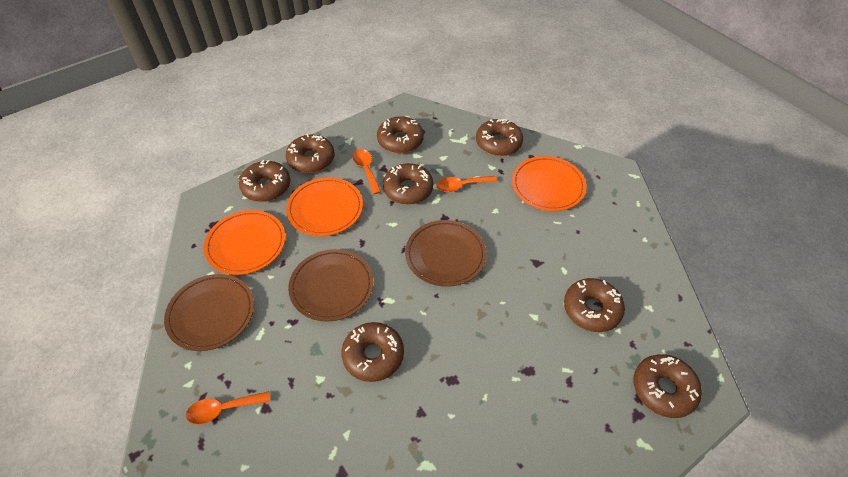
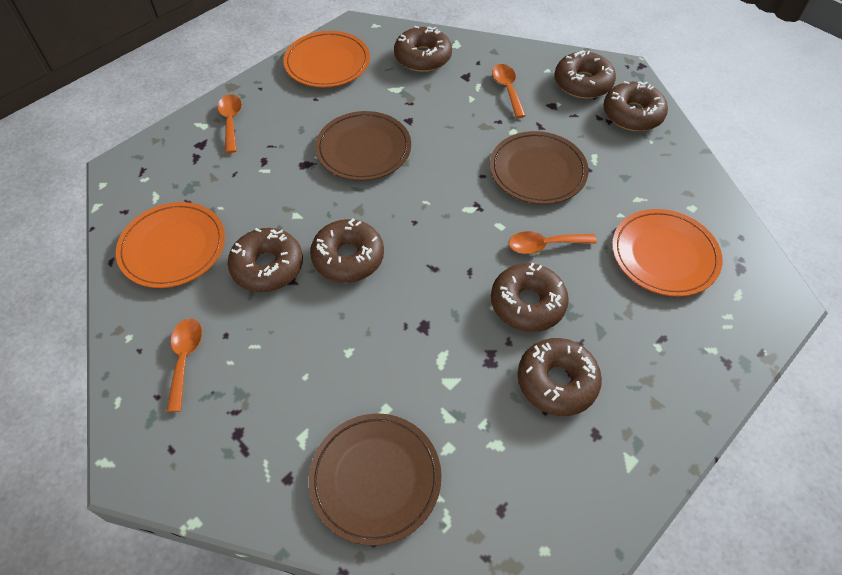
brown donut: [239,160,291,202] [286,134,335,173] [341,322,404,382] [377,116,424,153] [383,163,433,205] [476,119,523,156] [564,278,625,332] [633,354,702,418] = 8 -> [228,228,303,292] [310,218,384,283] [394,26,452,72] [491,262,569,332] [518,338,602,416] [555,50,616,99] [603,81,668,131] = 7
orange spoon: [186,391,271,424] [353,149,381,194] [436,176,497,192] = 3 -> [167,318,202,412] [218,94,242,153] [492,64,526,118] [509,231,597,254] = 4

